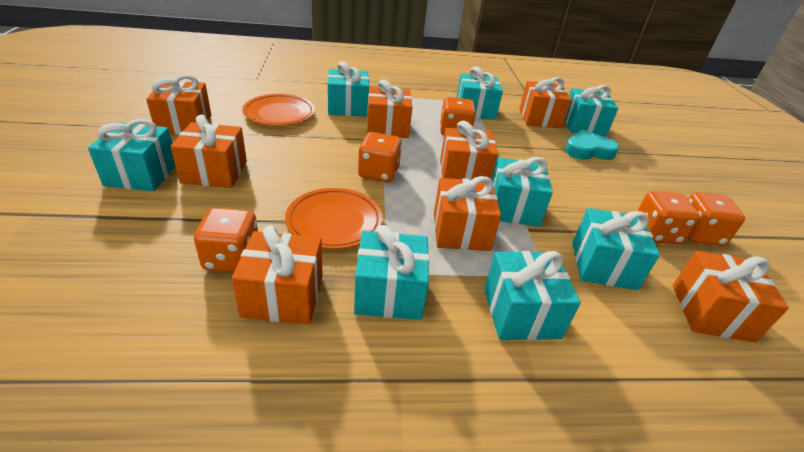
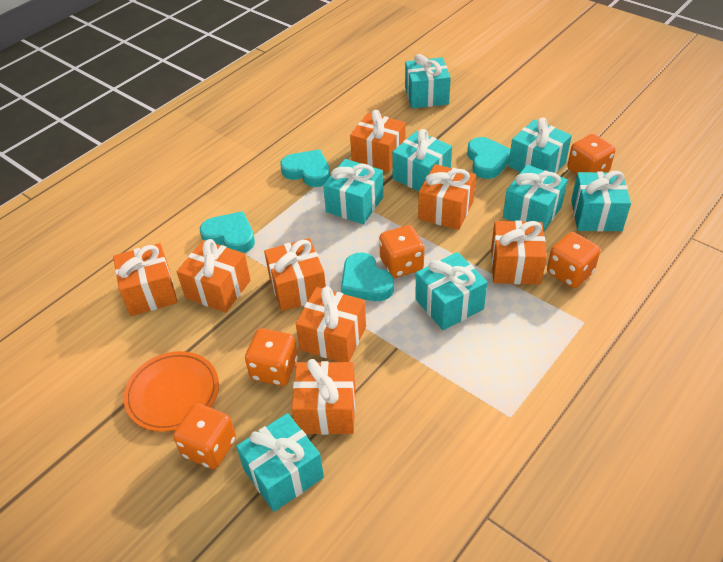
orange plate: [242,94,315,126] [285,188,382,249] = 2 -> [124,351,219,432] = 1
turquoise heart: [565,130,619,160] = 1 -> [200,211,255,253] [280,149,330,187] [341,252,394,301] [467,137,511,179] = 4

